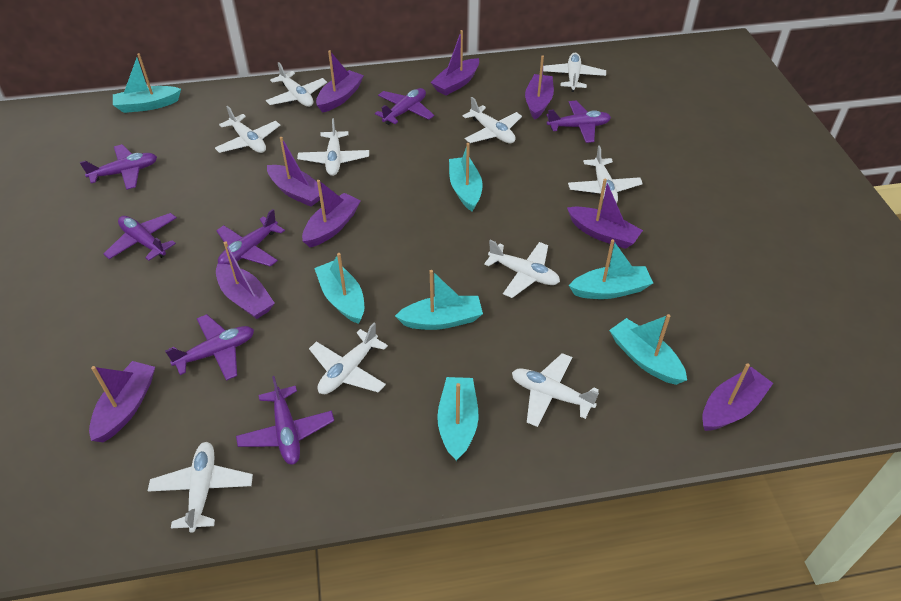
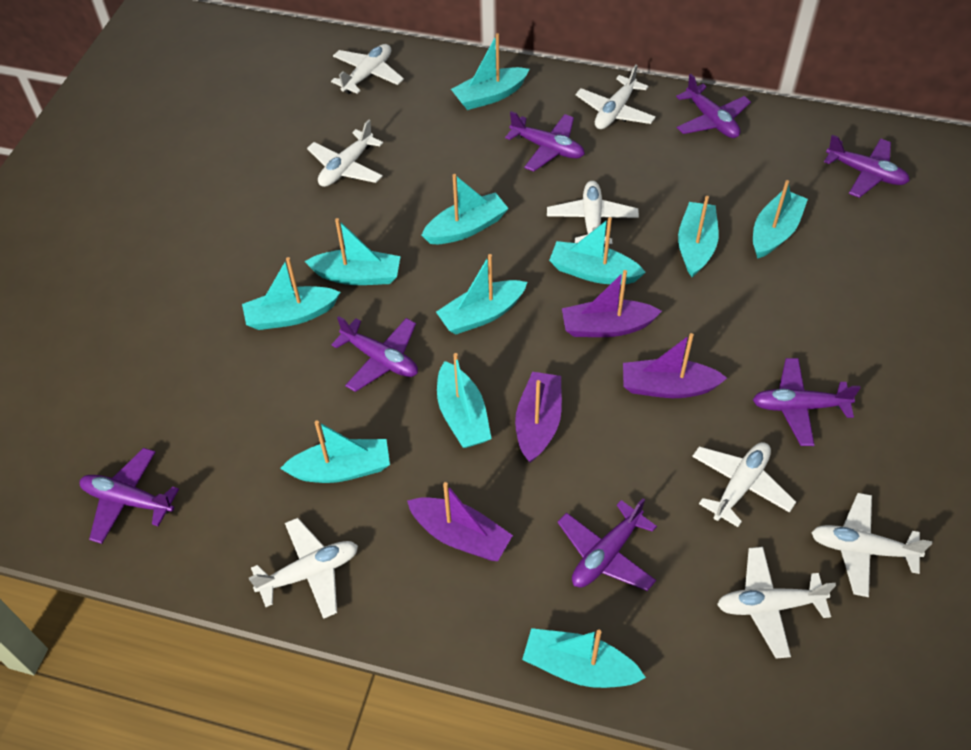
purple boat: [89,361,155,442] [216,242,275,319] [267,137,320,207] [302,180,361,247] [316,50,364,113] [430,30,479,96] [525,56,554,120] [567,179,643,249] [702,363,773,431] = 9 -> [407,482,513,561] [515,372,562,463] [562,270,662,337] [623,333,727,398] = 4
turquoise boat: [113,53,181,113] [314,253,364,324] [395,270,483,330] [437,377,479,461] [449,143,483,211] [569,239,653,299] [609,314,687,385] = 7 -> [242,257,341,330] [280,420,390,483] [304,218,401,285] [421,174,509,244] [436,254,527,334] [437,353,492,448] [451,33,529,110] [522,628,646,688] [549,217,646,285] [678,196,719,277] [753,180,808,259] = 11
white plane: [148,442,253,533] [215,106,280,153] [266,62,327,107] [297,118,369,176] [309,323,388,394] [462,97,522,144] [484,240,560,298] [512,353,599,427] [543,53,606,92] [568,145,643,203] = 10 -> [249,518,358,619] [307,120,383,187] [331,44,404,94] [547,181,639,244] [576,65,656,129] [692,442,796,527] [717,547,836,659] [811,493,932,597] = 8

